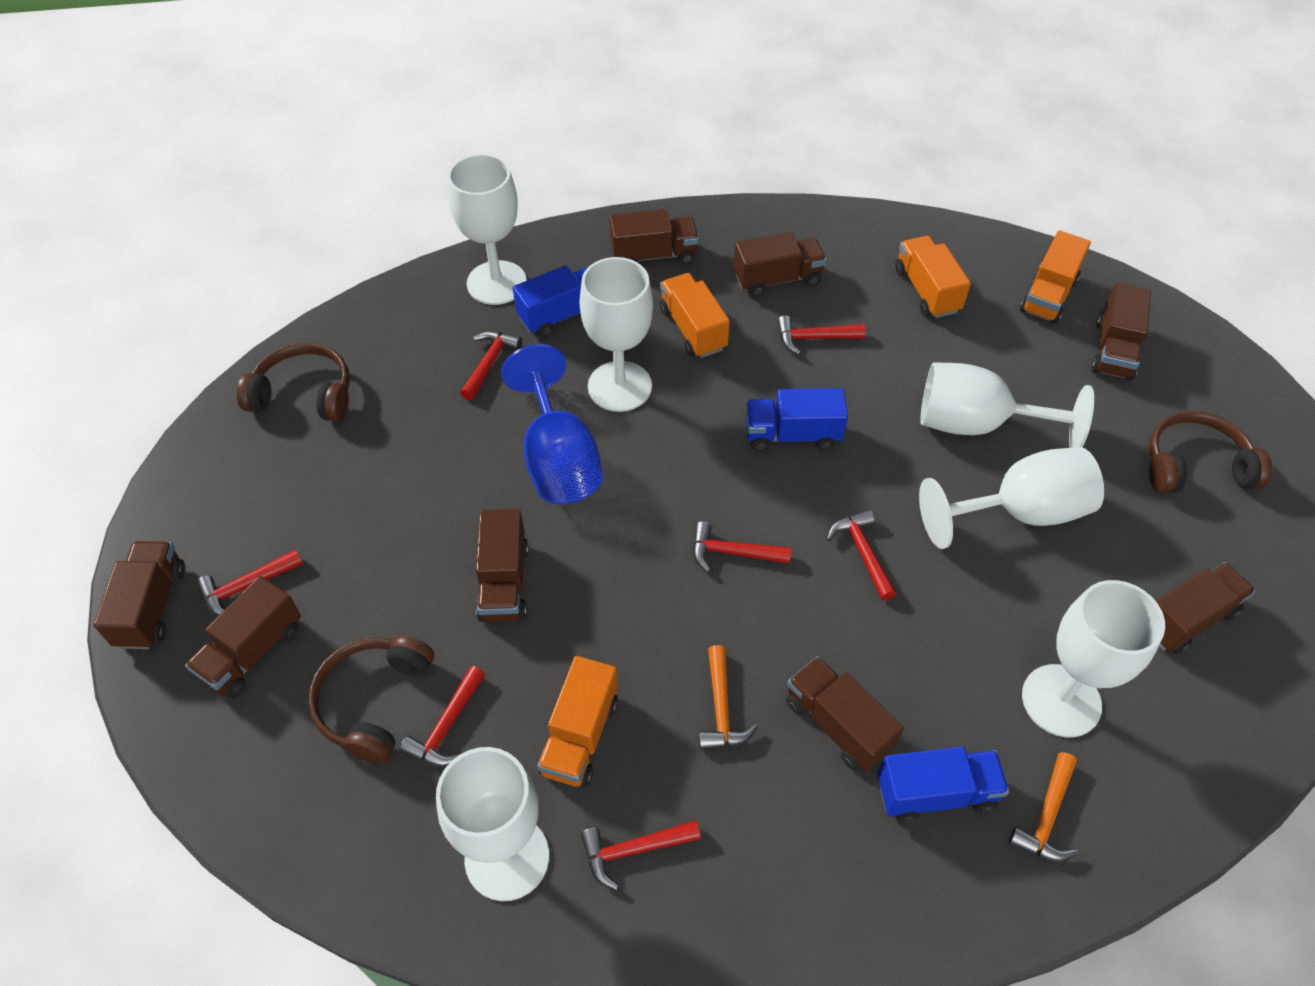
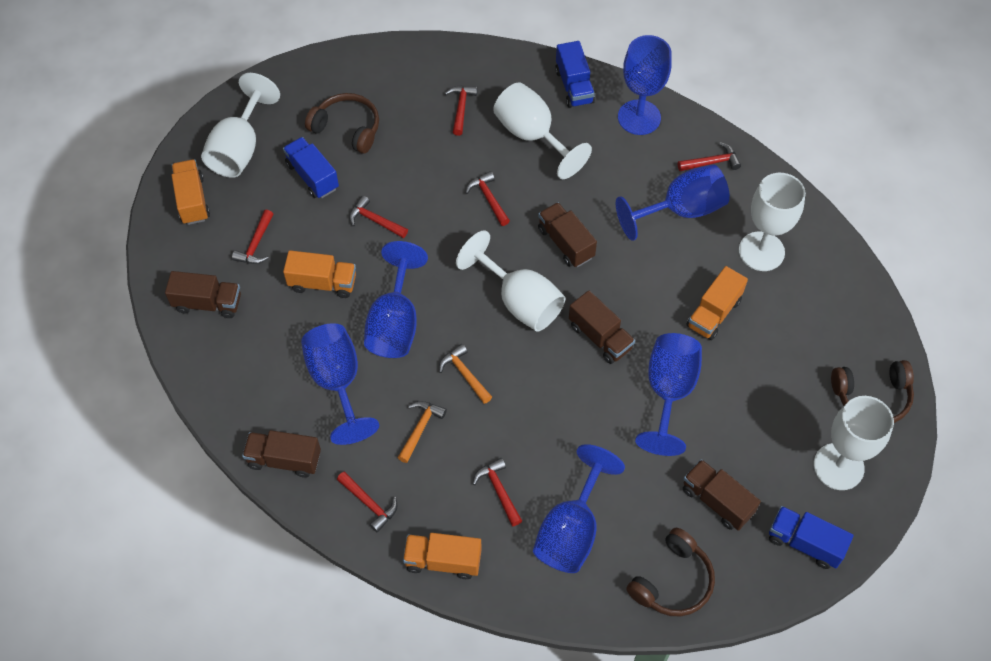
blue goblet: [501,344,603,504] = 1 -> [301,323,379,445] [364,241,428,358] [533,444,625,573] [616,164,730,241] [618,35,672,135] [635,333,702,456] = 6
brown truck: [93,541,185,649] [185,576,301,698] [476,509,529,622] [610,209,699,264] [734,232,827,297] [786,656,904,772] [1091,283,1151,381] [1155,562,1256,654] = 8 -> [165,271,241,318] [242,430,321,478] [538,202,597,267] [569,290,635,364] [683,459,761,531] = 5
white goblet: [436,747,549,901] [448,154,527,305] [580,257,653,412] [919,447,1104,549] [920,362,1094,448] [1022,580,1165,737] = 6 -> [201,73,280,178] [456,230,565,332] [493,82,592,179] [739,173,806,271] [814,396,894,490] = 5

